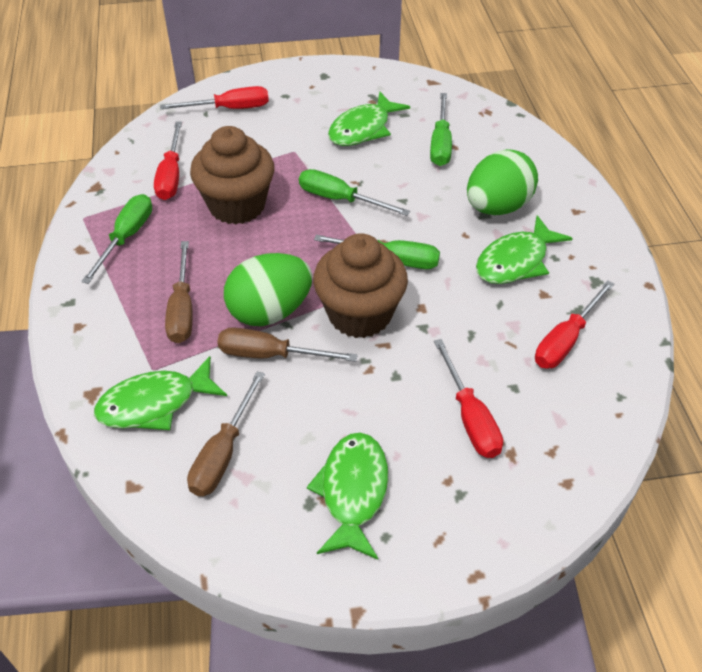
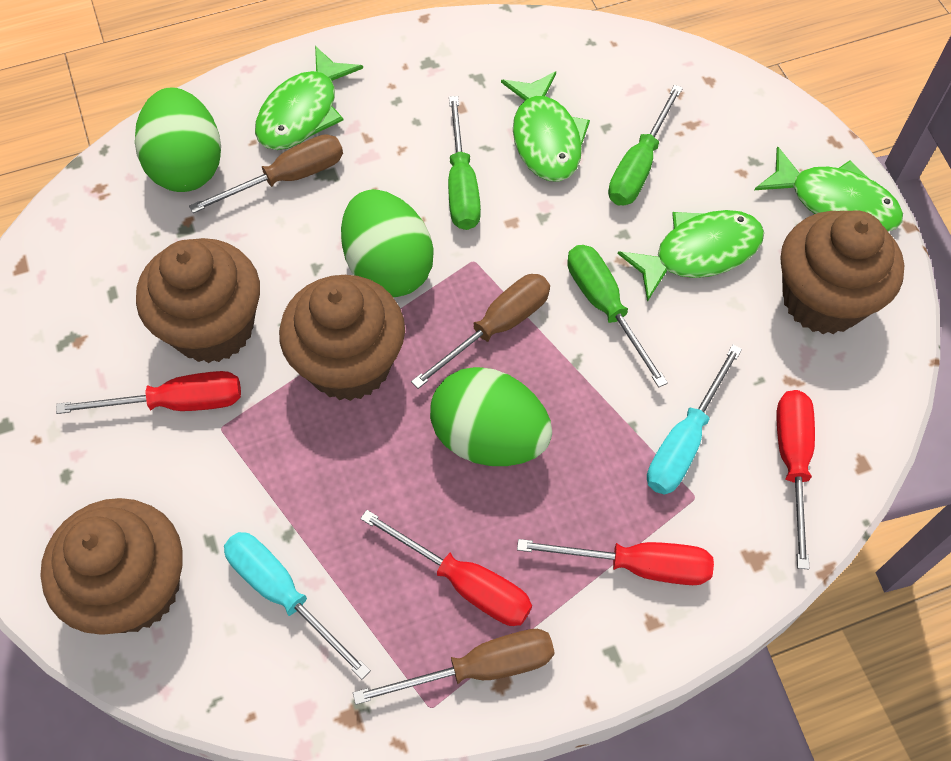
brown cupcake: [190,126,274,225] [313,233,408,338] = 2 -> [40,498,183,635] [136,238,260,363] [279,275,405,401] [780,210,904,334] = 4
green egg: [224,253,312,326] [467,149,538,215] = 2 -> [135,87,221,192] [341,189,433,298] [430,367,552,466] = 3
green screwdriver: [81,194,152,284] [299,169,410,216] [314,235,440,269] [430,93,452,166] = 4 -> [448,96,481,230] [567,245,668,387] [608,85,683,206] = 3
turquoise screwdriver: none = 0 -> [224,532,371,679] [647,344,742,495] = 2

